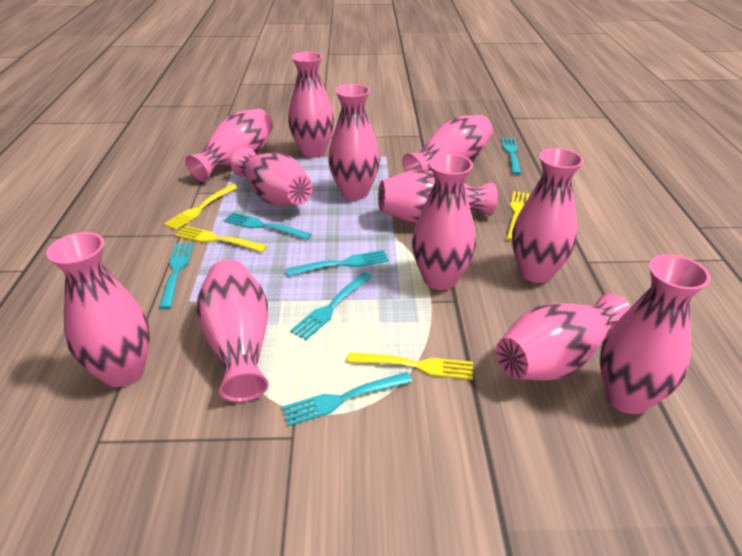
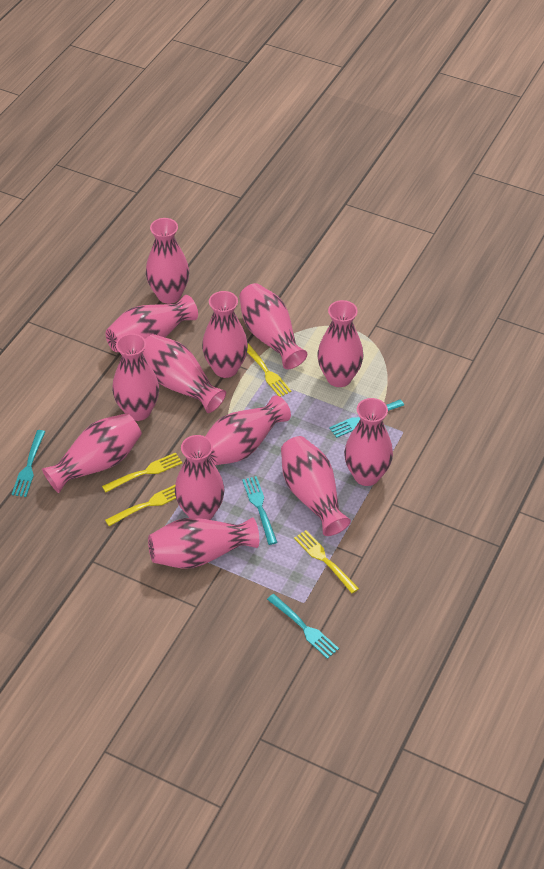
pink vase: [47,232,150,387] [185,109,273,182] [196,259,269,402] [231,147,312,206] [288,52,334,157] [328,84,380,200] [378,169,498,223] [403,115,493,172] [412,154,476,290] [496,293,631,380] [512,148,584,283] [600,254,711,414] = 12 -> [42,413,142,493] [105,295,198,352] [112,333,159,421] [142,334,226,413] [146,218,189,304] [148,517,259,569] [175,435,225,520] [202,291,248,378] [205,395,291,465] [239,283,307,369] [281,436,351,536] [317,300,363,387] [344,398,393,486] = 13
turquoise fork: [159,243,193,309] [223,212,312,240] [282,372,412,426] [286,250,389,276] [290,272,372,340] [502,137,521,175] = 6 -> [12,430,45,497] [242,476,277,545] [267,594,339,659] [329,400,404,438] = 4

